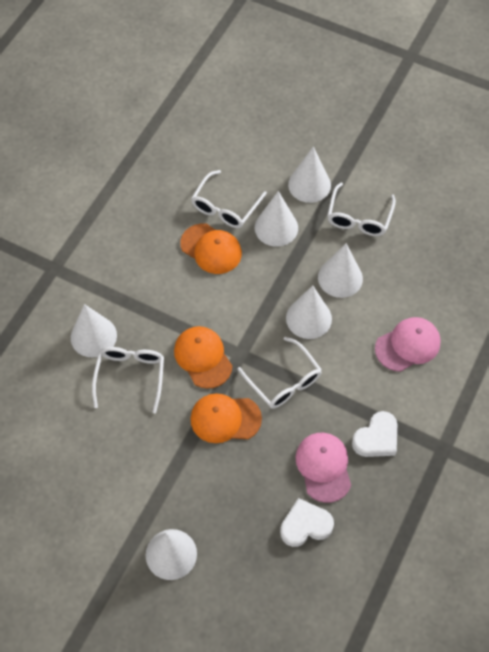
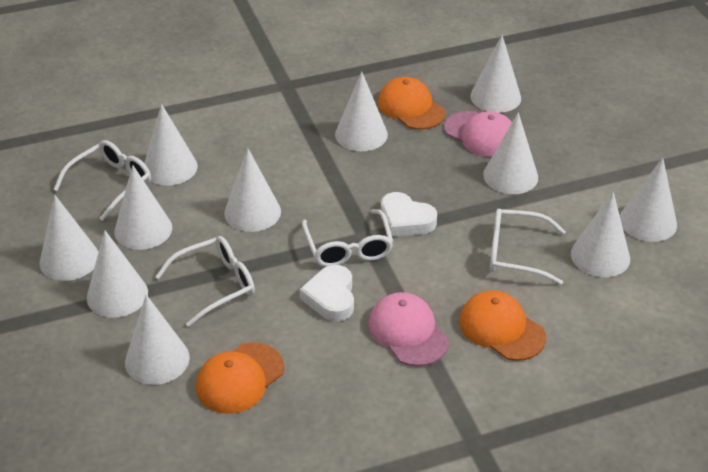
white cone: [71,304,117,358] [146,529,197,580] [255,191,298,247] [286,285,332,339] [288,146,331,203] [318,243,363,298] = 6 -> [39,195,98,281] [87,230,148,318] [114,165,172,250] [125,295,190,385] [144,104,198,185] [224,148,281,232] [335,71,388,151] [470,35,521,113] [483,112,538,194] [571,192,630,277] [620,157,677,242] = 11

